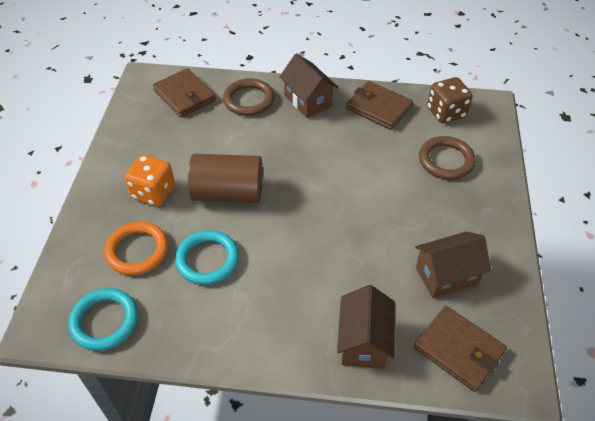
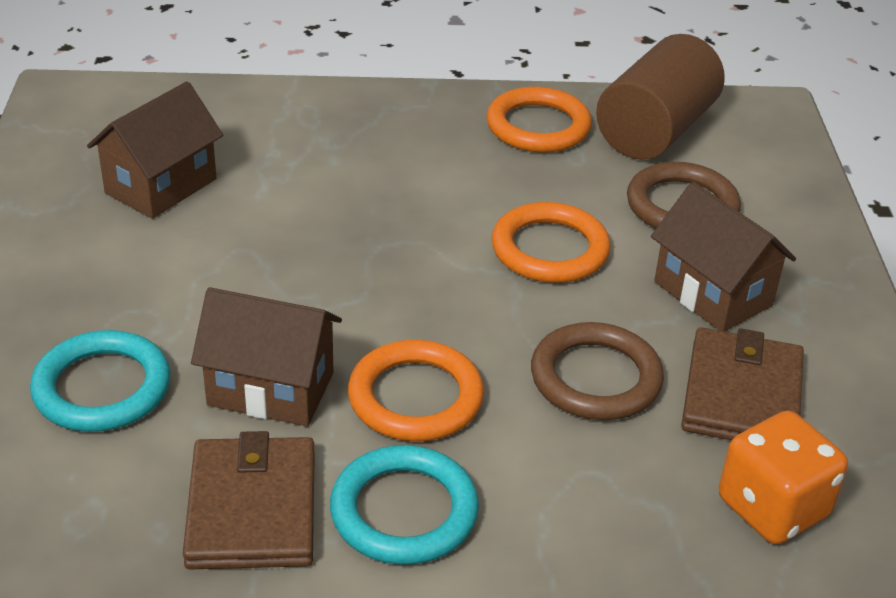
brown dice: [427,77,472,123] = 1 -> none = 0
brown wallet: [153,68,216,118] [346,81,413,130] [414,306,507,392] = 3 -> [183,431,315,569] [681,327,804,440] = 2
orange ring: [104,221,168,275] = 1 -> [348,340,484,441] [486,87,592,152] [491,202,611,283] = 3

